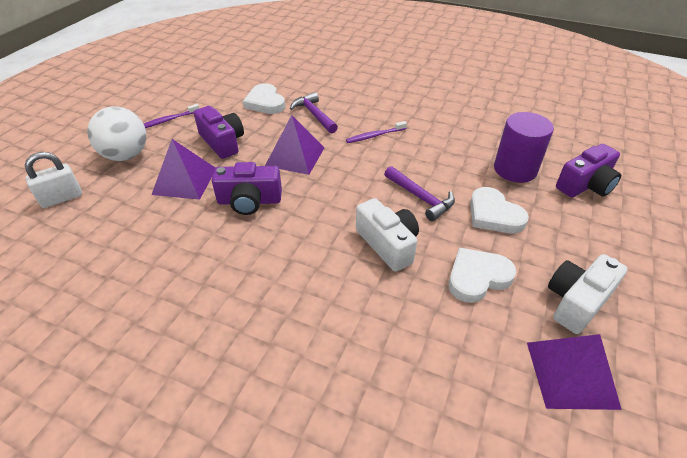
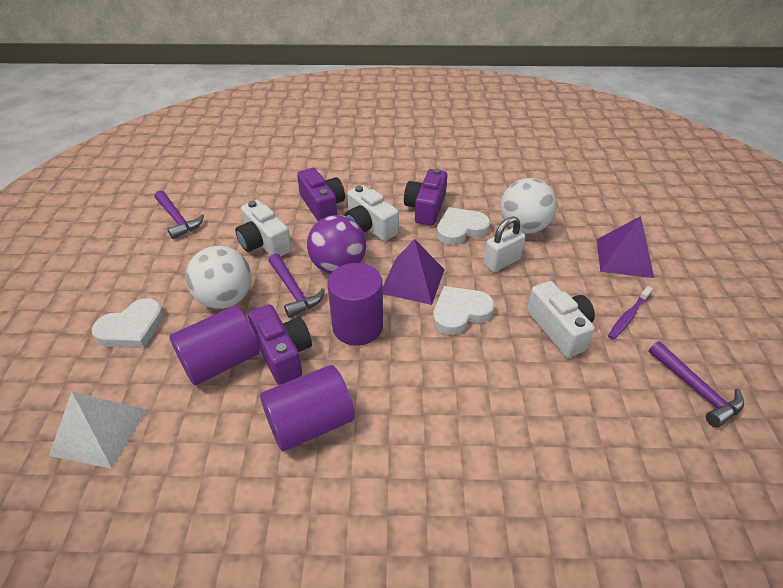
purple ball: none = 0 -> [307,215,367,274] = 1
purple cylinder: [494,112,554,183] = 1 -> [170,306,260,385] [260,365,355,451] [327,263,383,346] = 3
purple hammer: [290,92,338,134] [384,166,455,221] = 2 -> [154,190,204,239] [268,253,325,318] [649,341,744,428] = 3
purple pyramid: [151,139,215,200] [265,115,324,175] [527,334,622,410] = 3 -> [383,239,445,305] [597,216,654,278] = 2
purple toothbrush: [144,104,200,128] [346,121,407,143] = 2 -> [608,286,653,340] = 1
white ball: [87,107,147,161] = 1 -> [186,246,251,309] [501,178,557,234] = 2
white camera: [356,198,419,272] [548,254,628,334] = 2 -> [235,200,292,257] [345,185,399,241] [527,281,595,357] = 3
white pyramid: none = 0 -> [49,392,147,469] = 1

